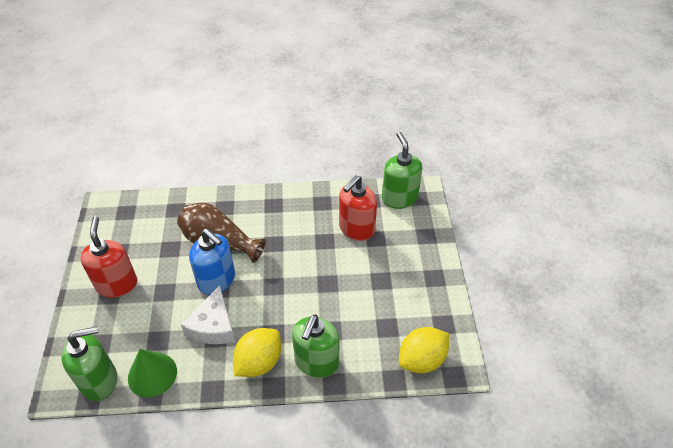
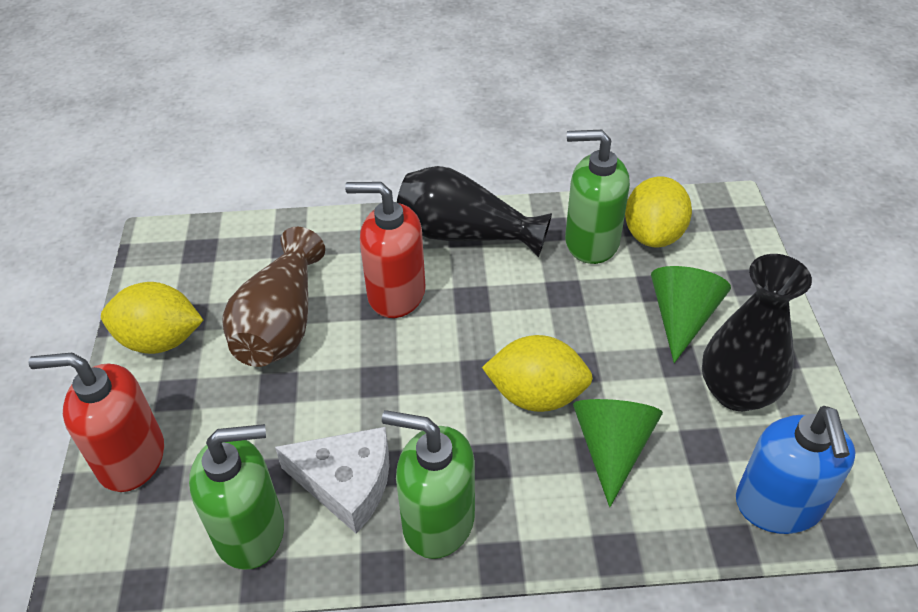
black vase: none = 0 -> [397,166,552,257] [702,254,812,411] = 2
green cone: [128,349,177,398] = 1 -> [573,399,663,507] [651,266,731,363] = 2
yellow lemon: [233,328,281,377] [399,327,449,373] = 2 -> [101,282,204,354] [482,335,593,412] [625,176,692,248] = 3

